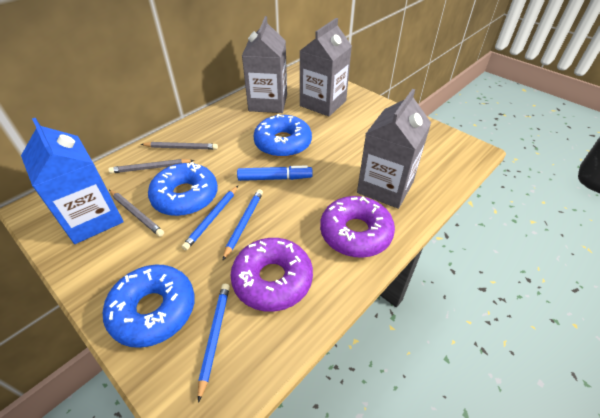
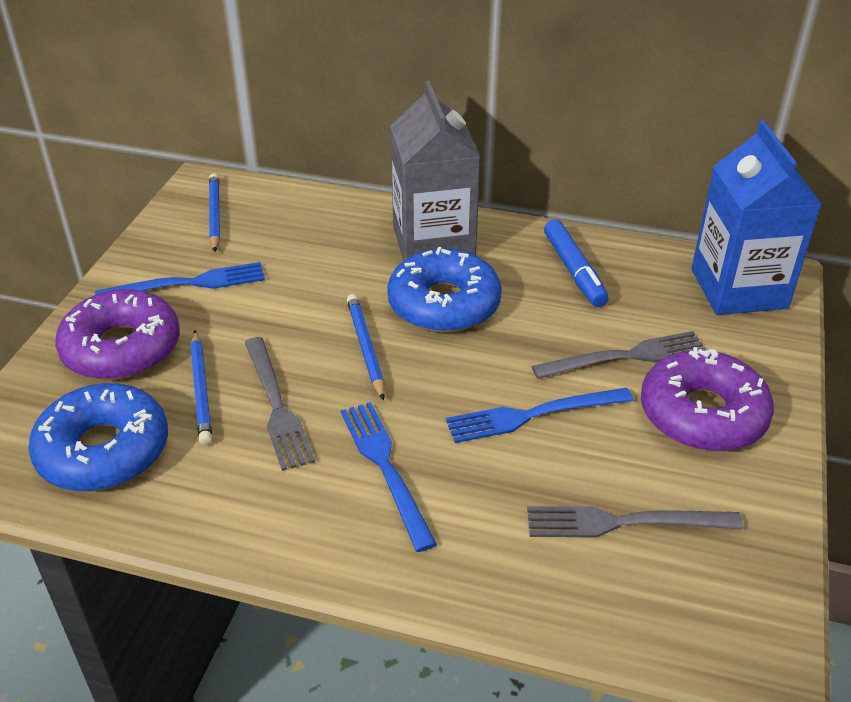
blue donut: [103,265,195,348] [148,162,218,216] [253,114,312,157] = 3 -> [28,383,168,492] [387,247,502,333] = 2
blue fork: none = 0 -> [95,262,265,295] [341,402,437,552] [446,387,634,443] = 3
grey carton: [242,16,287,113] [300,18,352,116] [357,89,431,209] = 3 -> [390,81,480,261] = 1
grey fork: none = 0 -> [245,337,315,471] [527,506,743,537] [532,331,707,379] = 3
grey pencil: [109,159,194,173] [109,190,164,237] [141,142,218,150] = 3 -> none = 0

